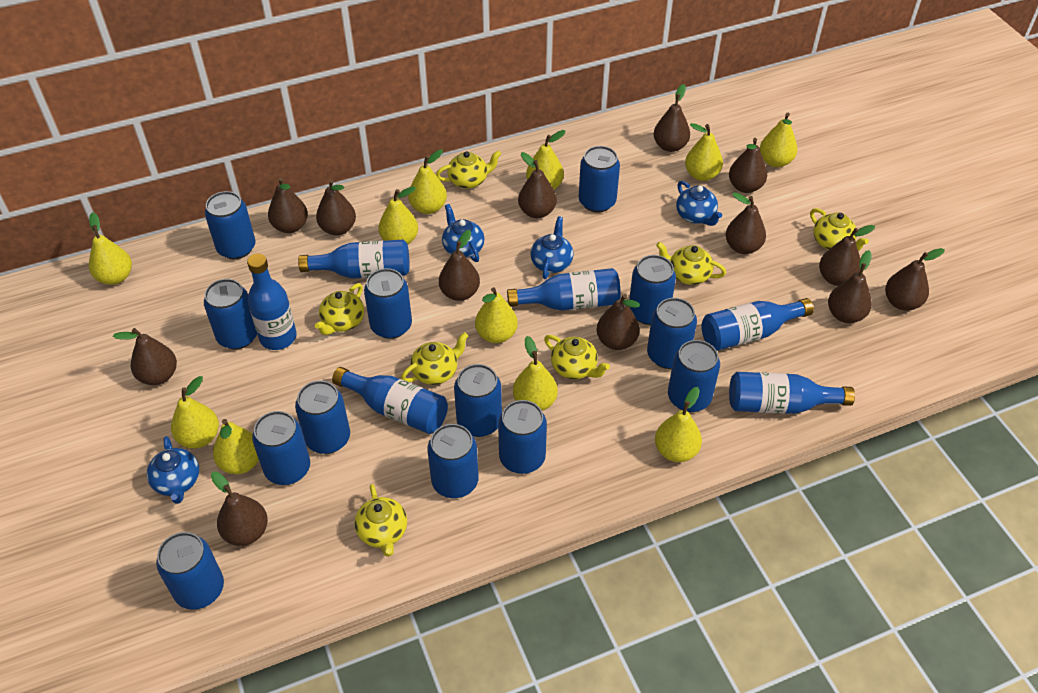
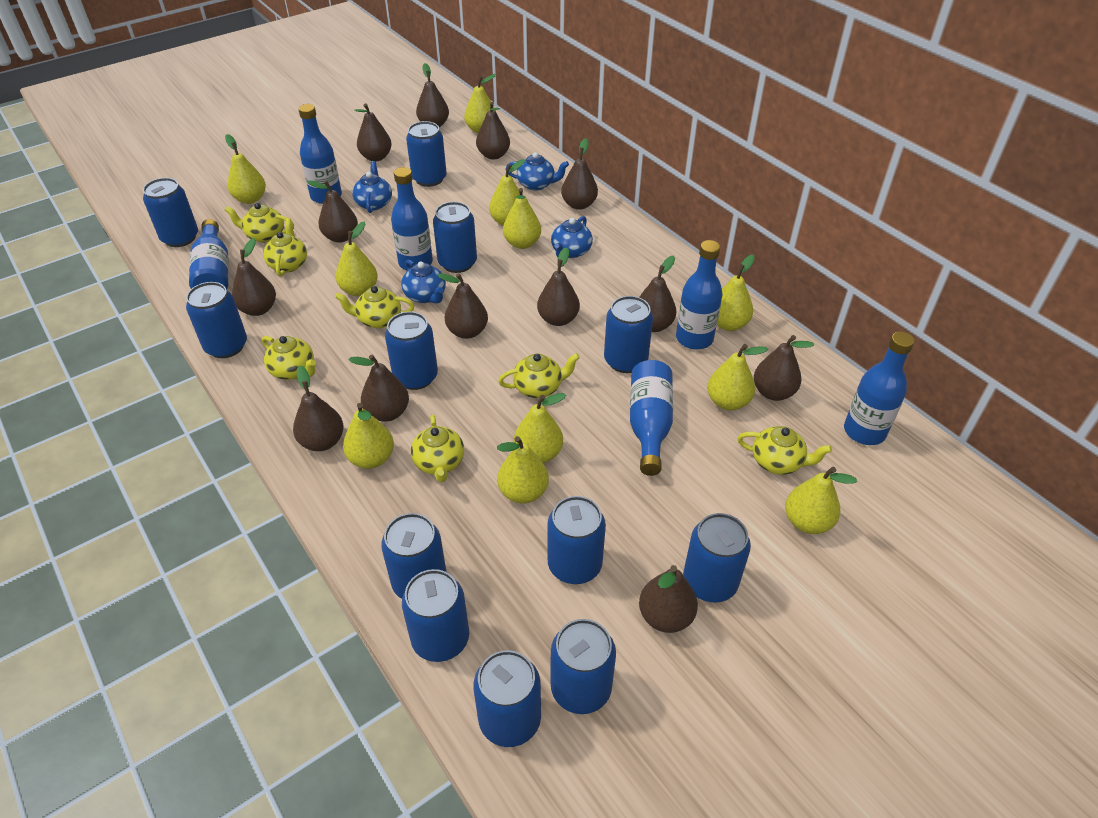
blue can: [156,532,224,610] [204,279,257,349] [205,191,256,259] [252,411,310,485] [295,381,350,454] [364,268,412,339] [427,424,479,498] [454,364,502,437] [498,400,547,474] [578,146,620,213] [629,255,676,325] [647,298,697,369] [668,340,720,412] = 13 -> [143,178,198,247] [186,282,247,358] [381,513,447,599] [385,312,438,390] [402,569,469,662] [406,121,447,187] [433,202,477,273] [473,650,541,747] [547,496,606,584] [551,619,616,714] [604,296,653,373] [683,513,751,603] = 12

